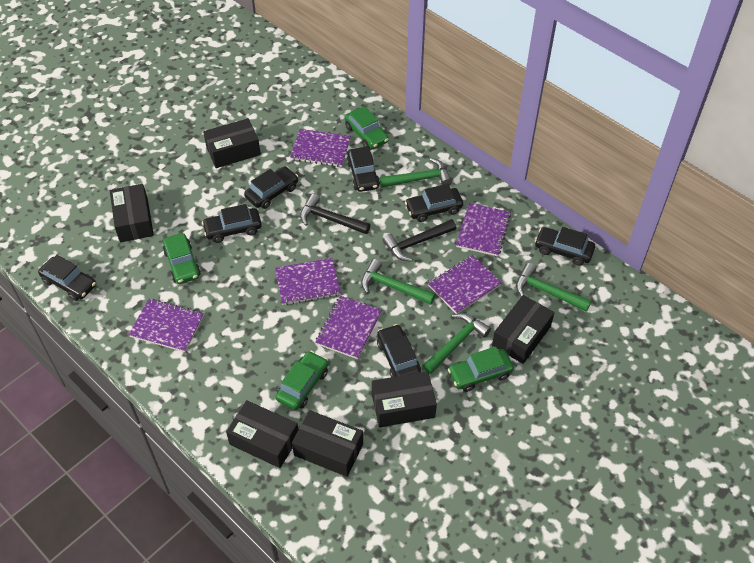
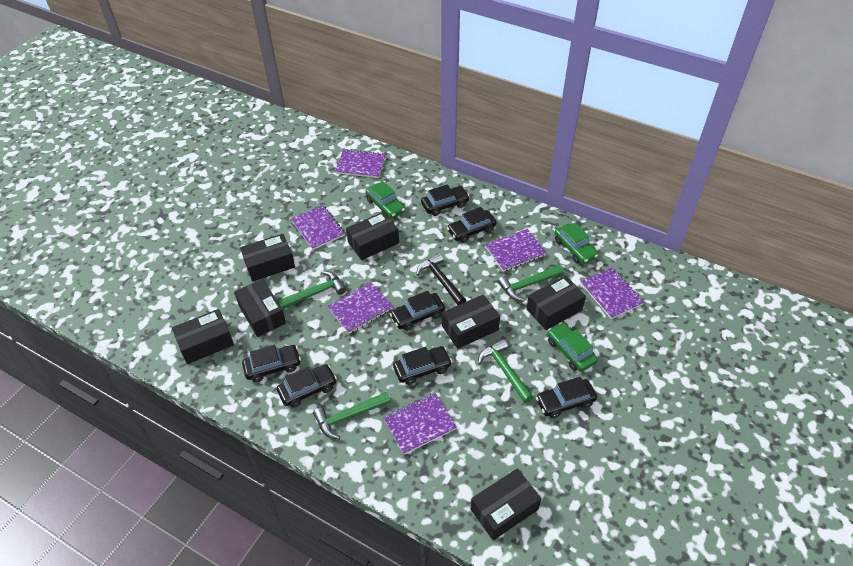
black box: [110,184,154,242] [203,118,261,168] [226,400,298,468] [292,410,363,477] [372,371,437,427] [492,295,555,364] = 6 -> [172,309,234,364] [234,279,286,337] [240,234,295,282] [346,212,399,260] [442,294,500,349] [471,468,542,540] [527,276,586,330] = 7
black hammer: [300,194,370,234] [383,219,456,262] = 2 -> [416,253,466,305] = 1
green car: [163,233,201,284] [276,351,328,410] [344,106,389,149] [448,347,514,392] = 4 -> [365,181,405,218] [547,322,598,372] [554,223,598,264] = 3

